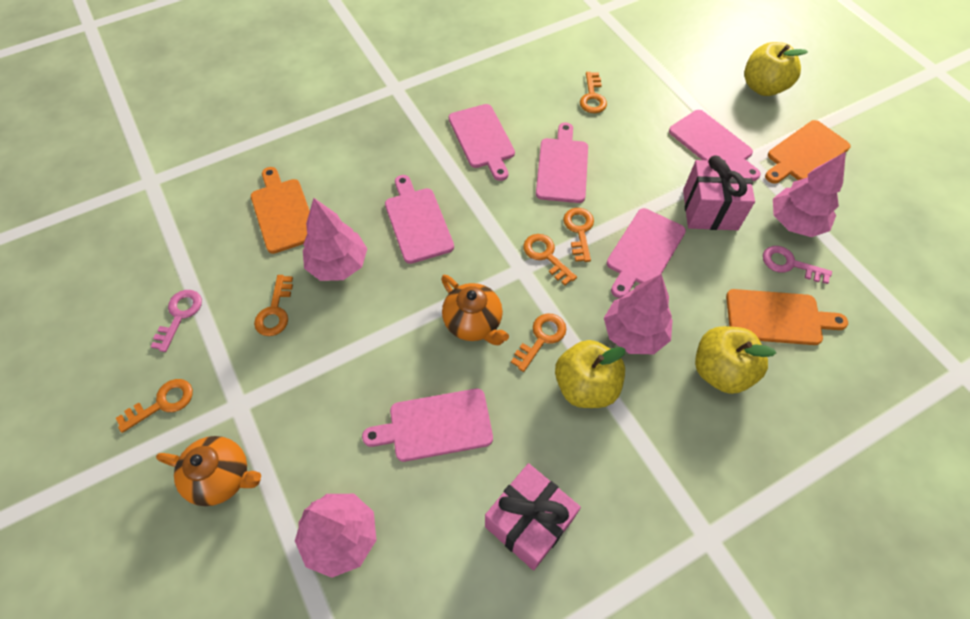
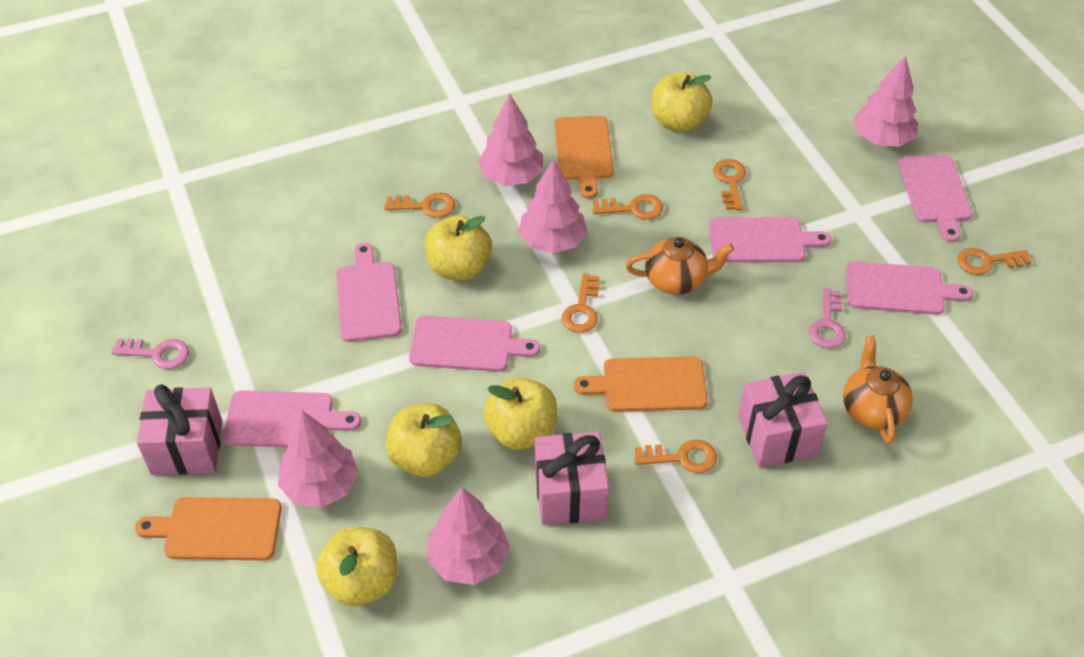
pink gift: [485,463,581,570] [683,155,755,230] = 2 -> [137,384,222,475] [535,431,609,525] [738,372,828,468] = 3
pink tree: [295,494,376,578] [303,198,367,281] [604,274,673,354] [773,152,846,237] = 4 -> [278,410,359,508] [427,487,510,585] [478,93,543,186] [518,159,588,254] [853,55,918,147] = 5
yellow apple: [555,340,626,408] [695,326,776,394] [744,42,808,96] = 3 -> [316,526,398,607] [386,403,462,477] [425,215,492,280] [483,377,557,450] [652,72,713,132] = 5

